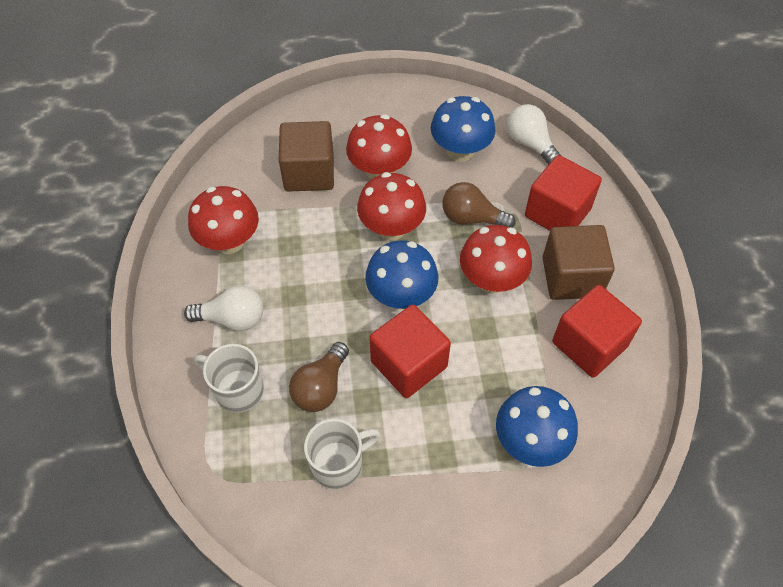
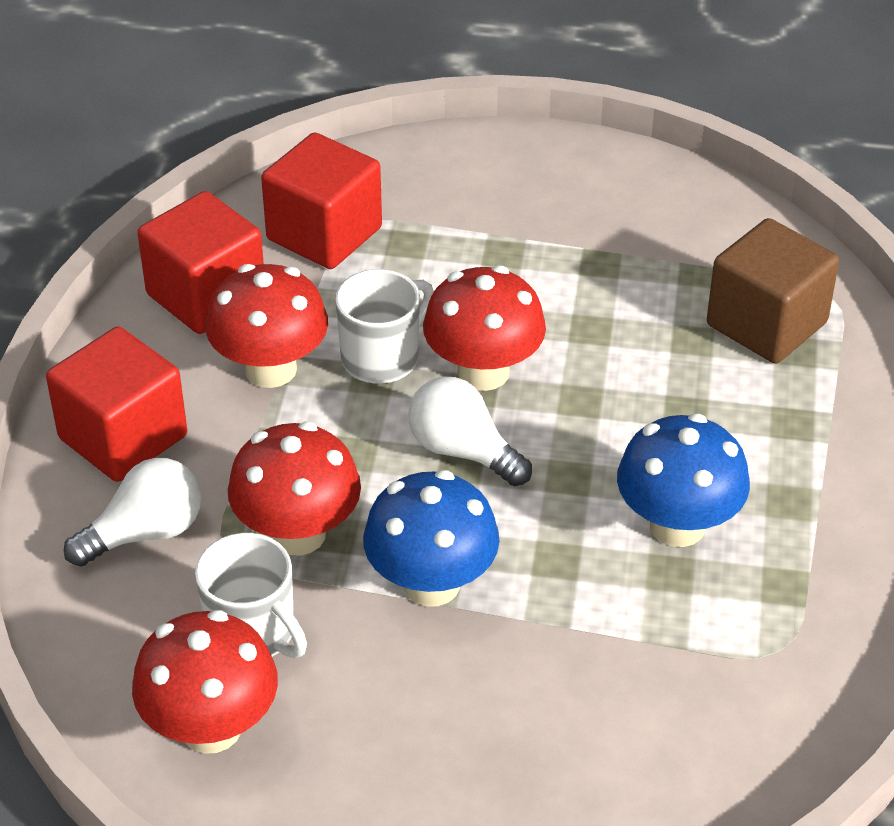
blue mushroom: [365,241,438,310] [431,96,495,162] [496,386,578,467] = 3 -> [363,470,500,607] [617,414,750,547] = 2
brown cube: [279,121,334,192] [542,225,615,300] = 2 -> [707,218,839,364] = 1
brown light bulb: [289,342,349,412] [442,182,515,228] = 2 -> none = 0

